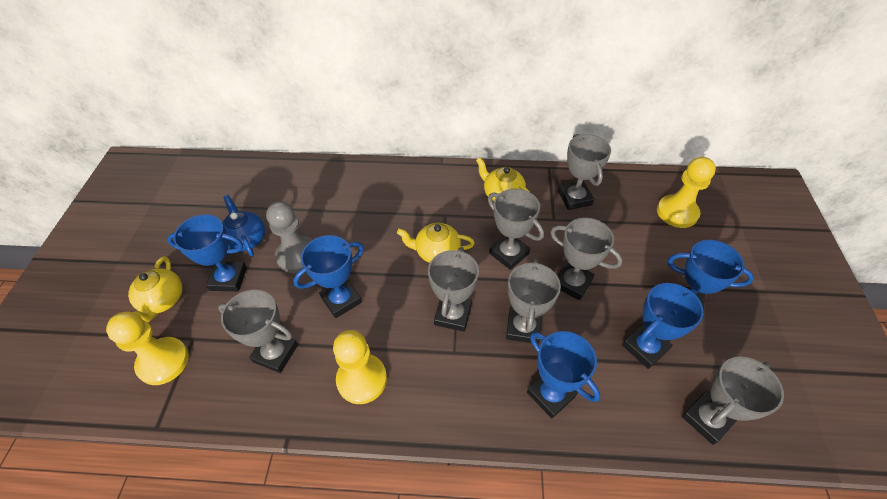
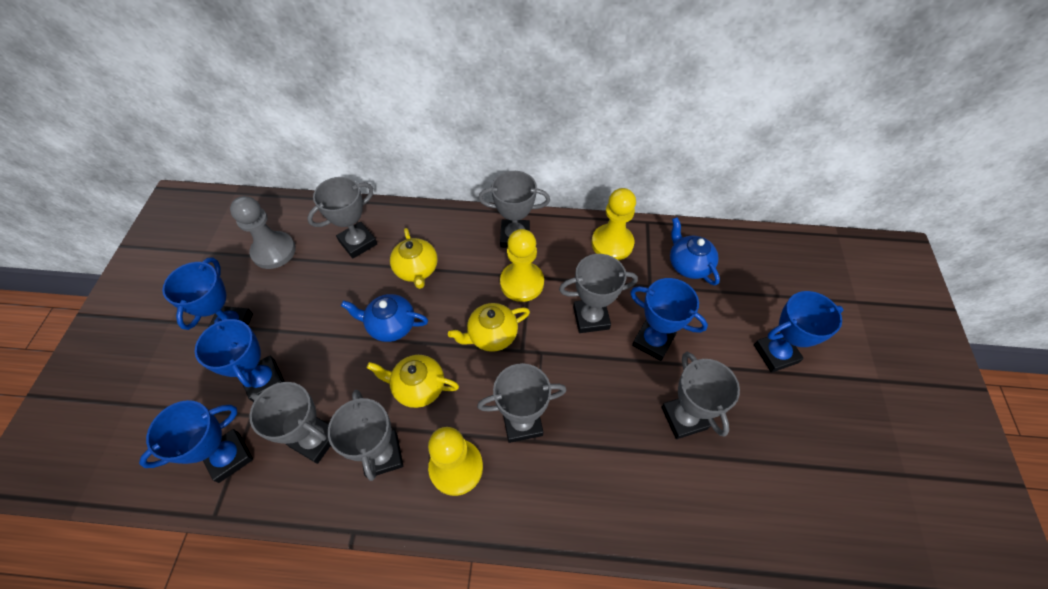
blue teapot: [222,195,265,256] = 1 -> [341,294,428,342] [670,217,720,285] = 2

